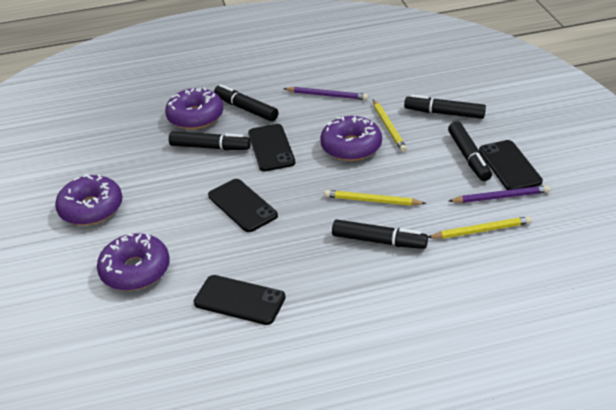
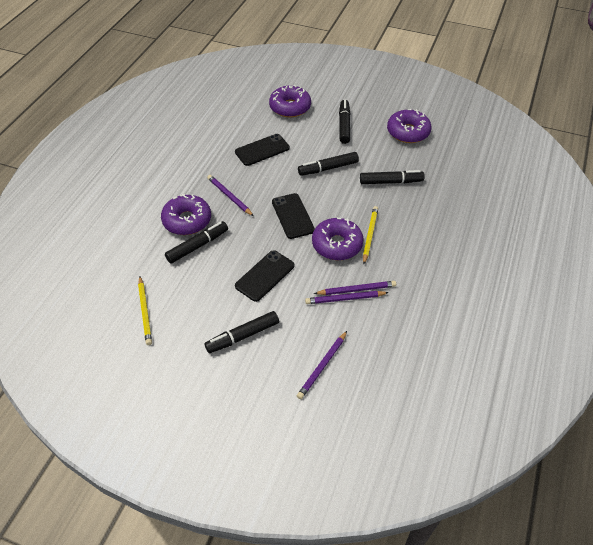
black phone: [194,275,286,325] [208,179,278,232] [248,124,295,172] [479,140,543,190] = 4 -> [235,134,290,166] [235,250,294,302] [272,193,315,239] = 3
purple pencil: [283,87,368,100] [449,185,550,203] = 2 -> [207,175,253,216] [297,331,347,399] [305,291,389,304] [314,281,396,295] = 4
yellow pencil: [324,190,427,206] [373,99,407,152] [428,216,532,239] = 3 -> [138,277,152,345] [363,206,378,264] = 2

